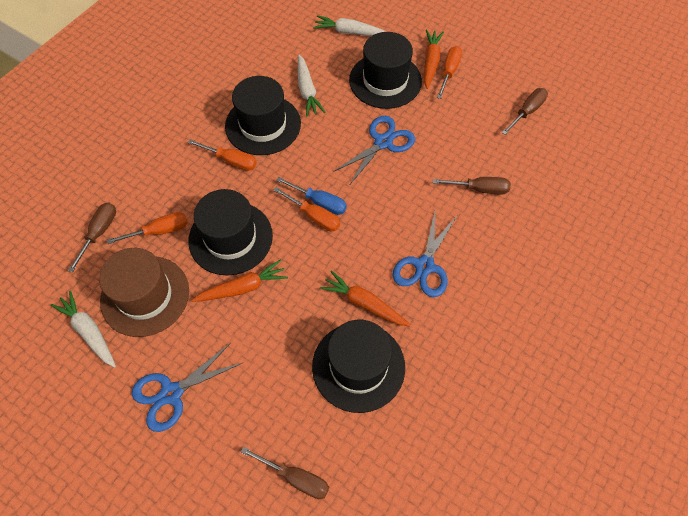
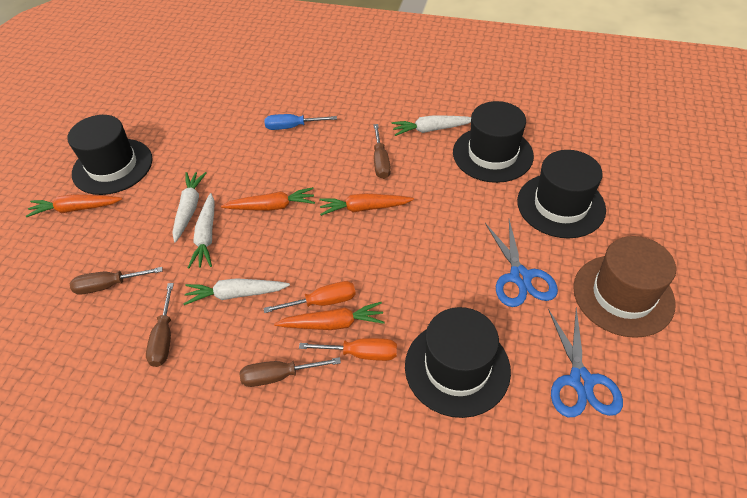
blue scissors: [132,343,242,432] [333,116,415,184] [393,212,457,297] = 3 -> [485,220,558,307] [548,308,623,417] = 2
orange carrot: [192,259,288,302] [320,270,411,326] [424,30,444,89] = 3 -> [26,194,122,217] [221,187,315,211] [274,302,385,330] [319,193,414,216] = 4
orange screwdriver: [107,212,188,244] [188,139,257,171] [273,187,340,231] [437,46,462,99] = 4 -> [263,281,356,313] [299,338,397,361] = 2
white carrot: [51,290,116,368] [298,55,325,117] [313,15,387,36] = 3 -> [172,172,206,242] [184,278,290,305] [188,193,215,268] [392,115,471,136] = 4

